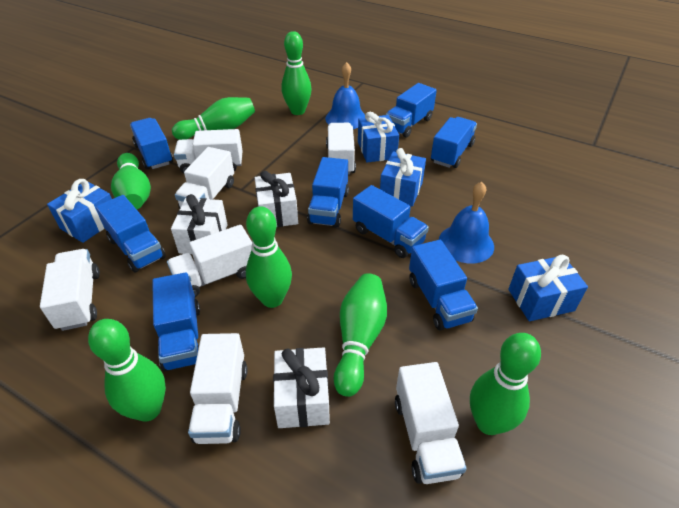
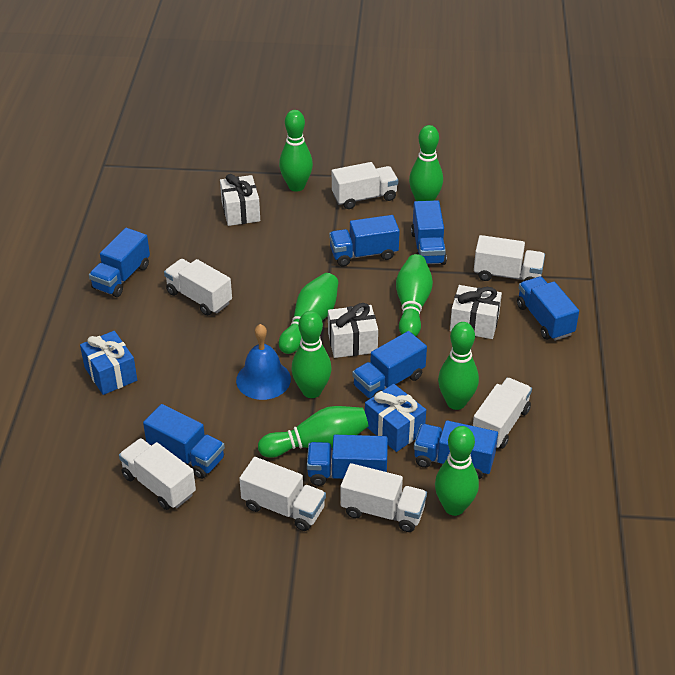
blue bell: [325,62,365,129] [439,182,494,263] = 2 -> [236,324,291,400] = 1
blue gift: [47,179,112,243] [358,112,399,163] [380,148,426,207] [508,255,588,321] = 4 -> [80,331,137,395] [365,384,426,452] = 2
green bowling pin: [88,319,166,422] [111,153,151,210] [172,97,255,140] [246,206,292,308] [281,31,312,115] [334,273,387,397] [470,333,541,435] = 7 -> [258,406,369,458] [279,110,313,192] [279,273,338,354] [291,311,332,398] [396,254,433,336] [409,125,443,201] [435,426,479,516] [438,322,479,410] = 8

